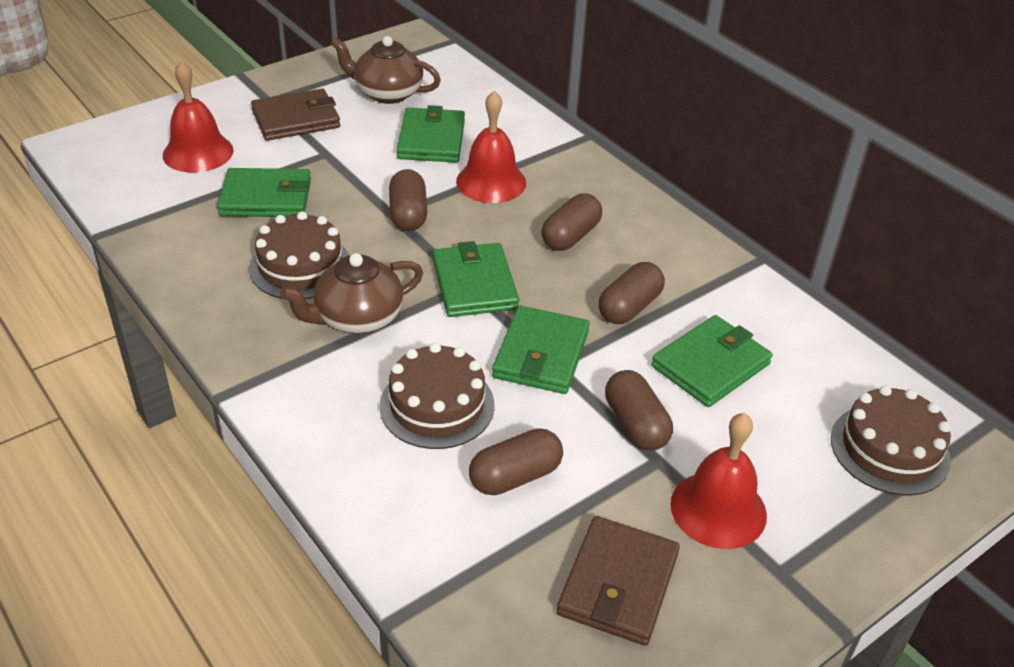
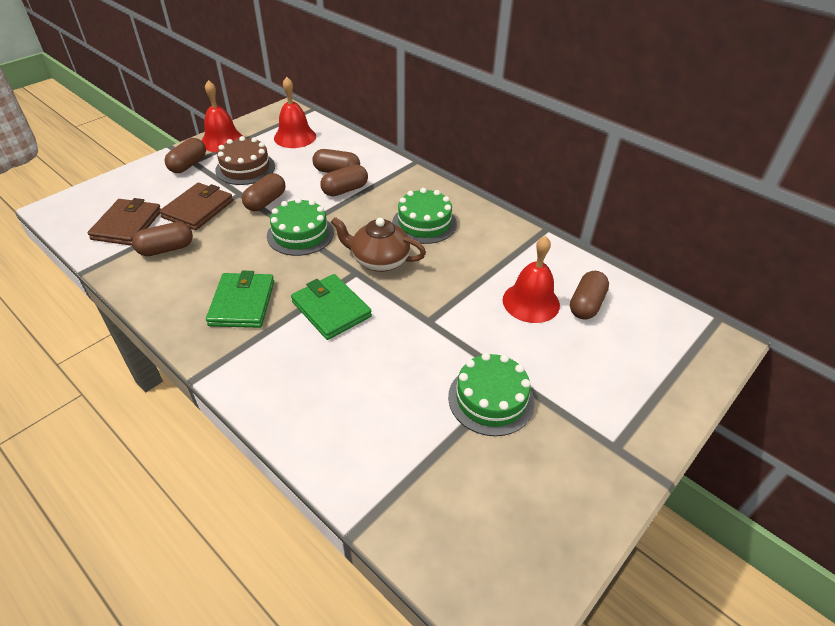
brown cake: [249,211,349,299] [380,343,495,449] [831,385,951,496] = 3 -> [215,136,275,185] = 1
brown capsule: [389,169,427,231] [469,428,563,495] [541,193,602,251] [598,262,665,324] [605,370,673,450] = 5 -> [132,222,193,256] [165,138,206,173] [242,173,286,211] [312,149,360,173] [320,165,368,196] [570,271,609,319] = 6
brown teapot: [280,253,423,334] [331,36,441,104] = 2 -> [331,217,426,272] = 1
green cake: none = 0 -> [267,198,334,256] [392,188,457,244] [448,353,535,436] = 3
green wallet: [217,168,311,217] [396,105,465,162] [433,241,519,317] [492,306,590,394] [651,315,773,407] = 5 -> [206,271,274,328] [291,274,372,340] = 2

